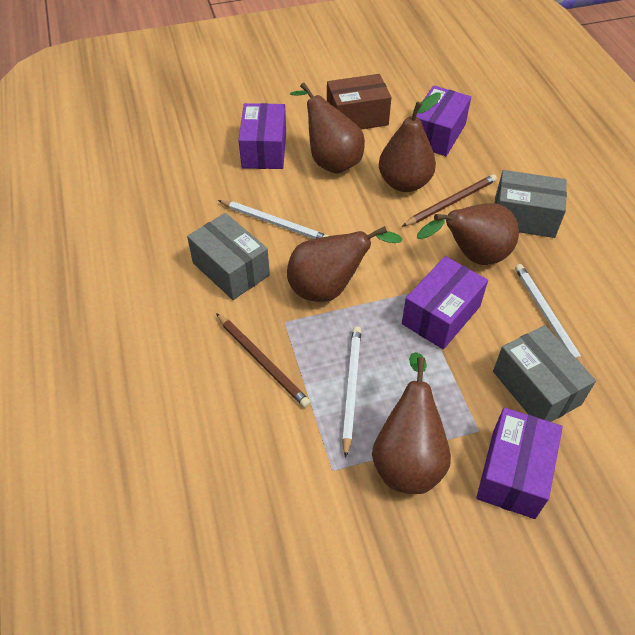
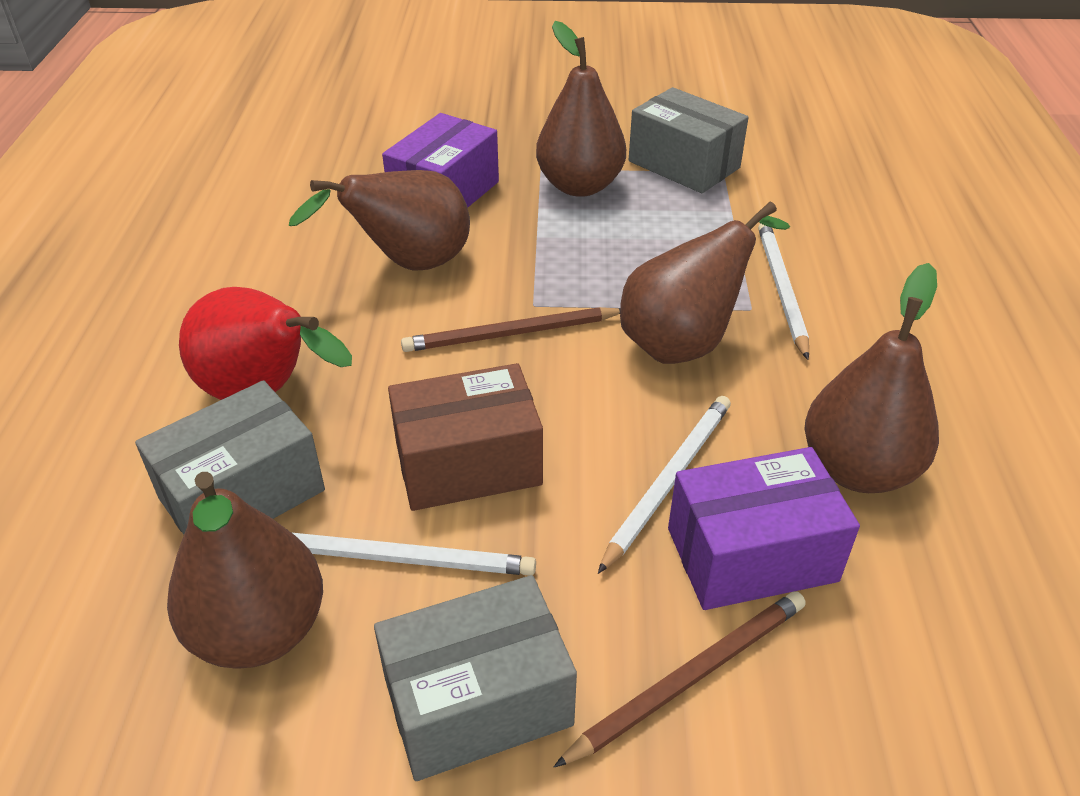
purple box: [238,103,286,169] [402,256,488,349] [416,85,471,156] [476,408,563,519] = 4 -> [382,113,499,208] [668,447,860,610] = 2
red pear: none = 0 -> [179,287,352,400] = 1

